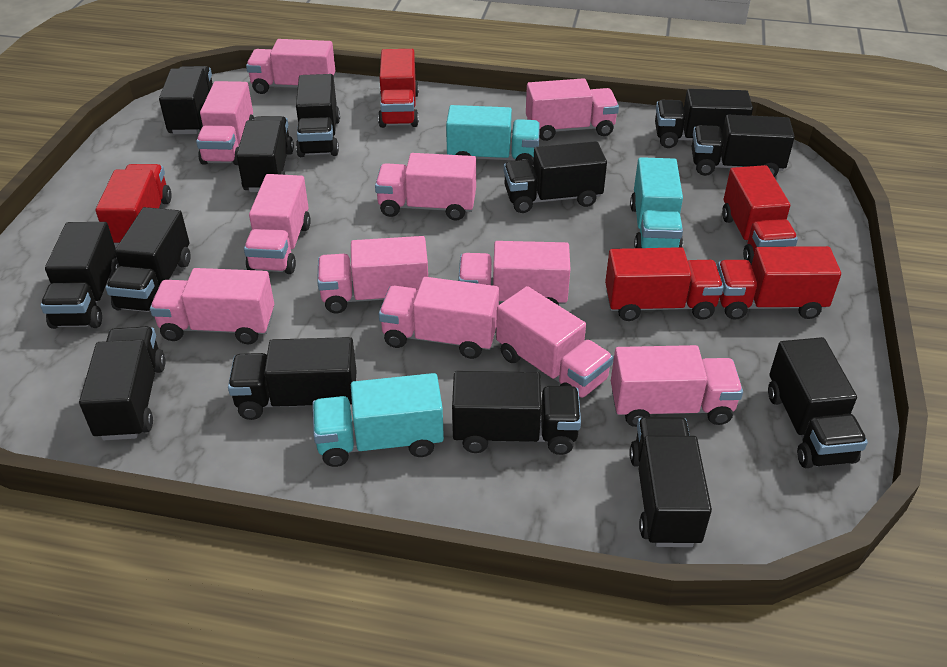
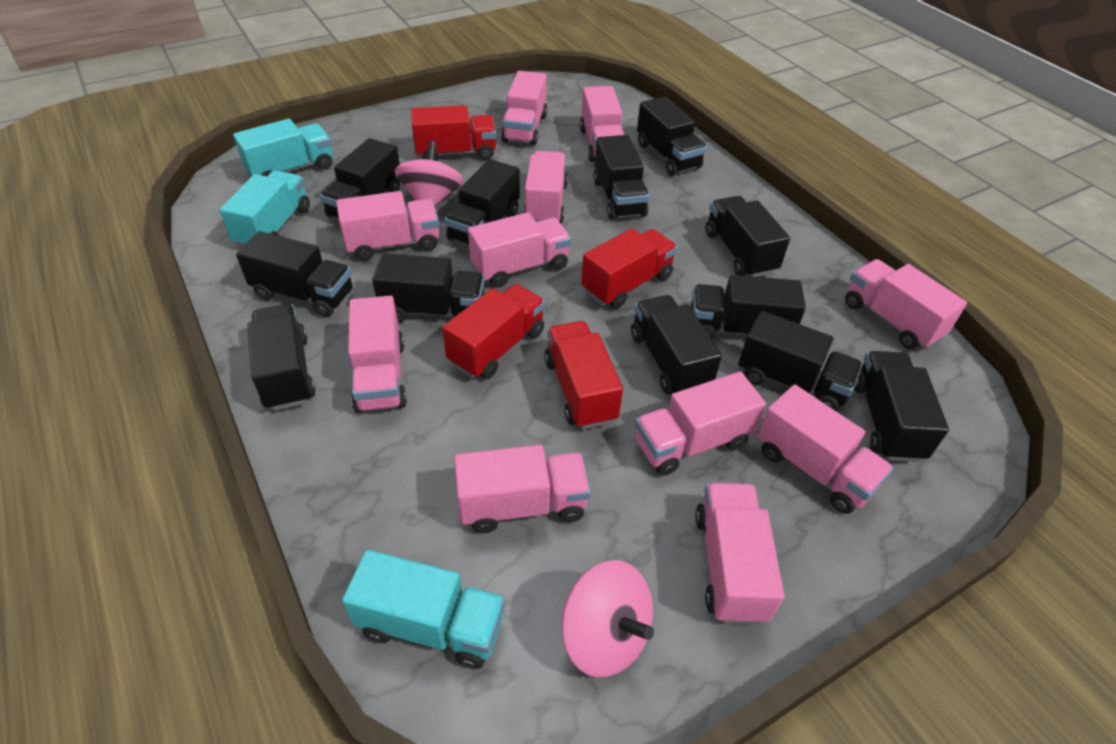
black truck: [40,222,119,329] [79,327,166,440] [106,207,191,312] [159,66,213,135] [228,337,357,420] [237,116,294,192] [296,74,340,157] [452,371,581,455] [504,141,607,213] [629,417,712,547] [655,89,753,148] [691,115,795,177] [768,337,868,468] = 13 -> [236,231,353,317] [247,304,316,411] [320,138,400,219] [372,253,485,322] [445,159,520,245] [593,135,649,220] [631,295,722,394] [637,96,707,176] [691,275,806,339] [705,196,790,277] [738,311,863,411] [854,351,949,462] = 12
pink spinning top: none = 0 -> [395,141,463,206] [561,560,654,677] = 2
red truck: [96,164,172,247] [378,49,419,128] [605,247,724,321] [717,246,841,320] [722,165,798,265] = 5 -> [411,105,497,161] [442,284,545,379] [544,321,623,429] [581,228,678,309] = 4

